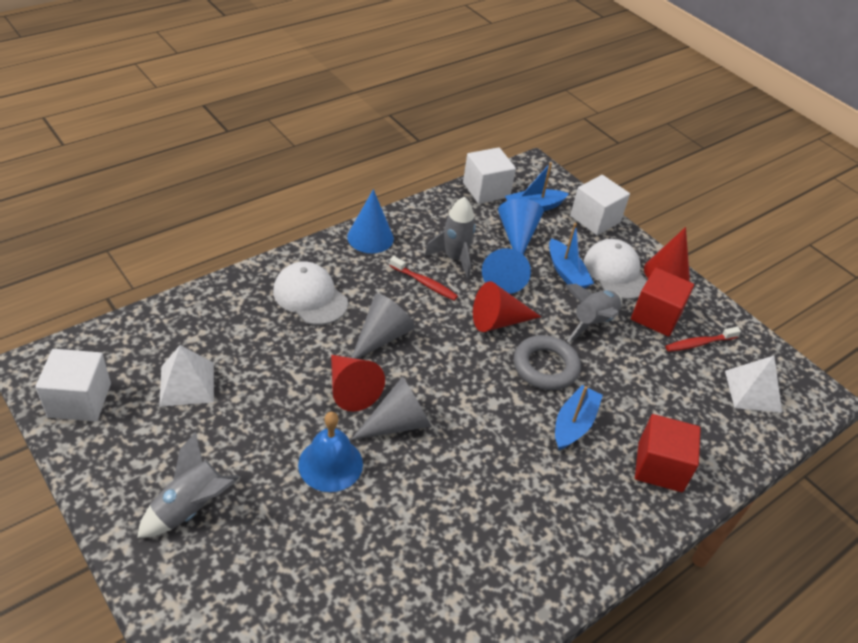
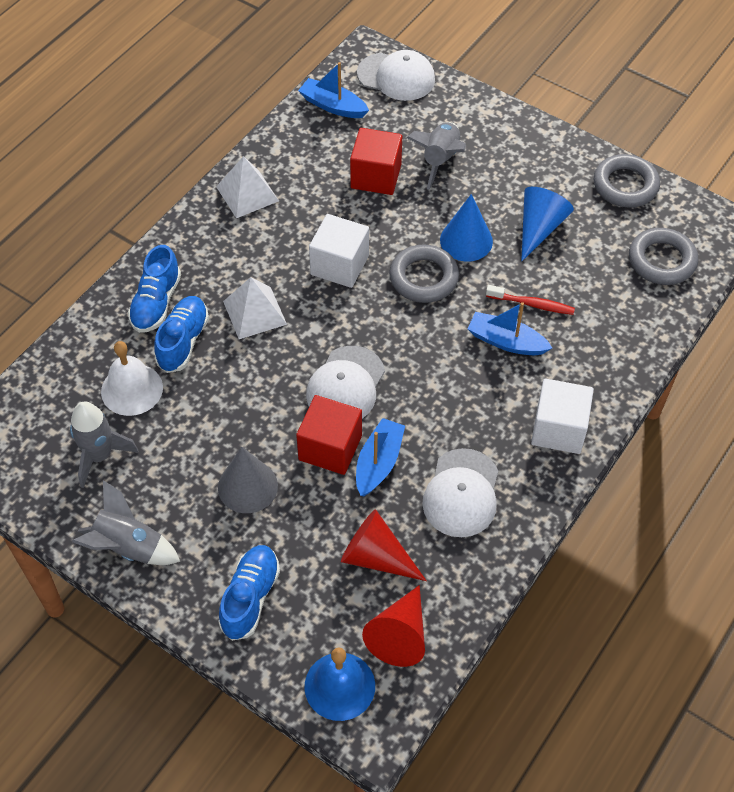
blue cone: [347,189,394,253] [482,248,531,294] [498,199,544,254] = 3 -> [440,194,493,261] [521,187,574,261] = 2
blue shoe: none = 0 -> [128,245,181,333] [154,296,209,373] [218,545,280,641] = 3
grey cone: [351,377,431,440] [352,293,415,359] = 2 -> [218,447,278,513] = 1
grey ring: [514,335,581,390] = 1 -> [389,244,459,303] [594,154,660,208] [629,228,698,285] = 3
red cone: [331,355,385,412] [473,281,541,332] [644,227,690,281] = 3 -> [341,509,427,581] [362,585,425,667] = 2
red toothbrush: [389,256,458,301] [665,327,741,352] = 2 -> [486,285,575,315] = 1
white bell: none = 0 -> [101,341,163,416] = 1
white cap: [273,262,348,325] [584,239,647,300] = 2 -> [306,346,385,419] [357,50,435,101] [422,448,498,537] = 3
white cube: [35,349,111,421] [463,147,516,204] [570,175,630,235] = 3 -> [309,214,369,288] [531,379,594,454] = 2

